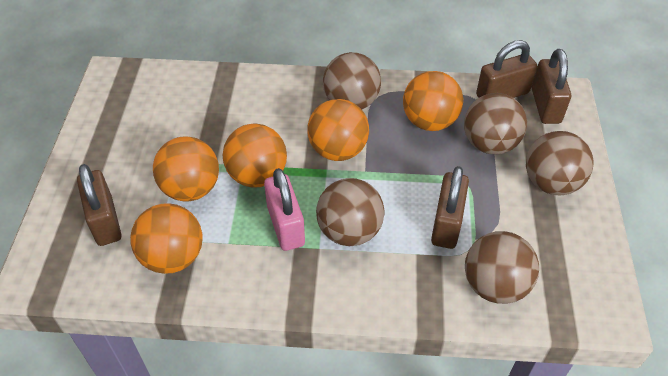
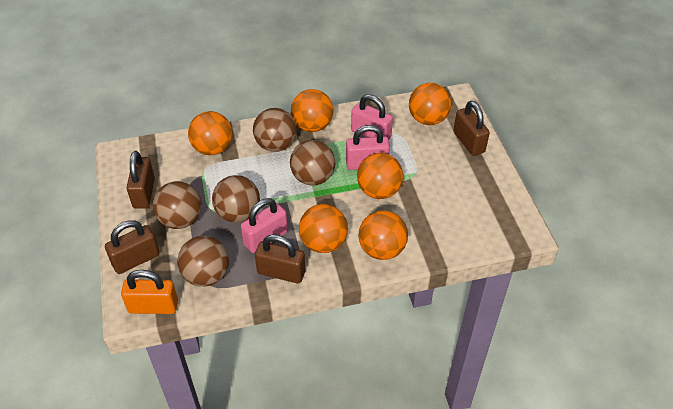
orange ball: [130,203,202,274] [153,136,219,202] [223,123,287,188] [307,99,369,161] [403,71,463,131] = 5 -> [188,111,233,155] [291,89,333,132] [299,204,348,253] [357,153,403,199] [359,210,408,260] [409,83,451,125] = 6
orange padlock: none = 0 -> [121,270,178,314] = 1
pink padlock: [264,168,305,251] = 1 -> [241,198,288,253] [346,125,390,170] [351,94,393,140] = 3

